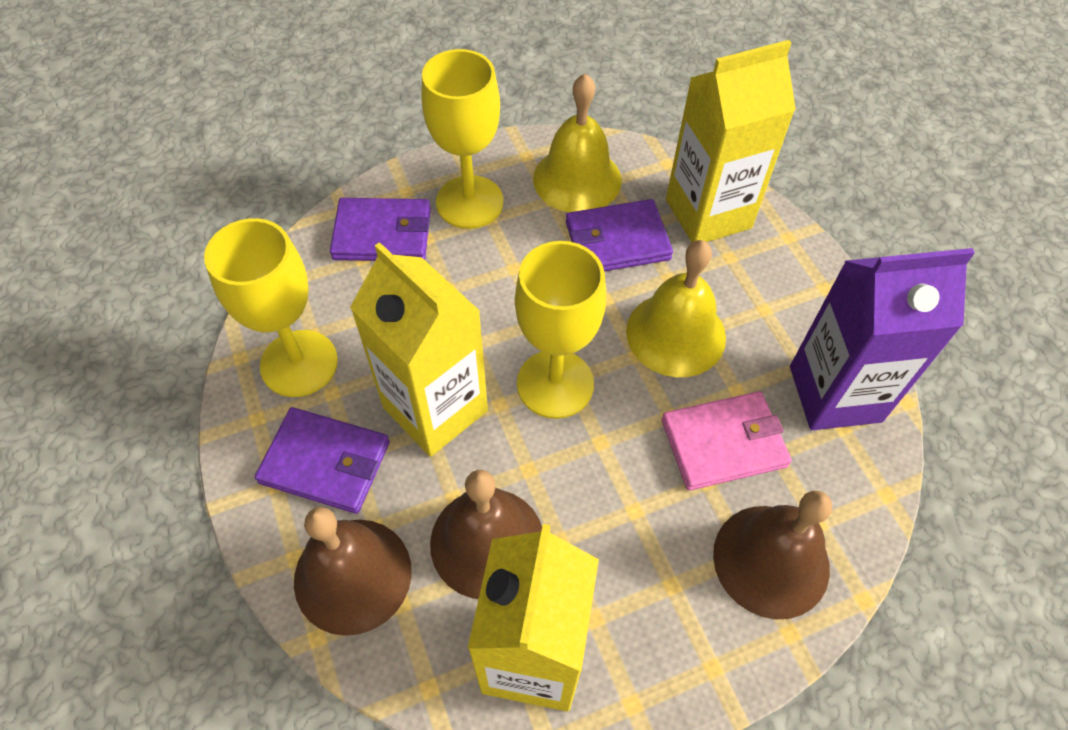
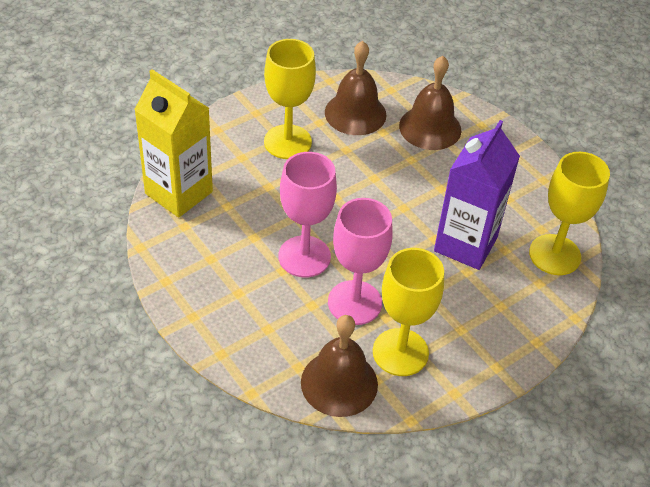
pink goblet: none = 0 -> [278,152,337,277] [328,198,393,325] = 2
pink wallet: [662,391,792,491] = 1 -> none = 0
purple wallet: [255,407,390,514] [330,198,431,261] [566,199,673,271] = 3 -> none = 0
yellow bell: [533,74,622,213] [626,240,726,377] = 2 -> none = 0
yellow carton: [350,242,488,457] [467,524,599,711] [666,40,796,242] = 3 -> [134,69,213,218] = 1

